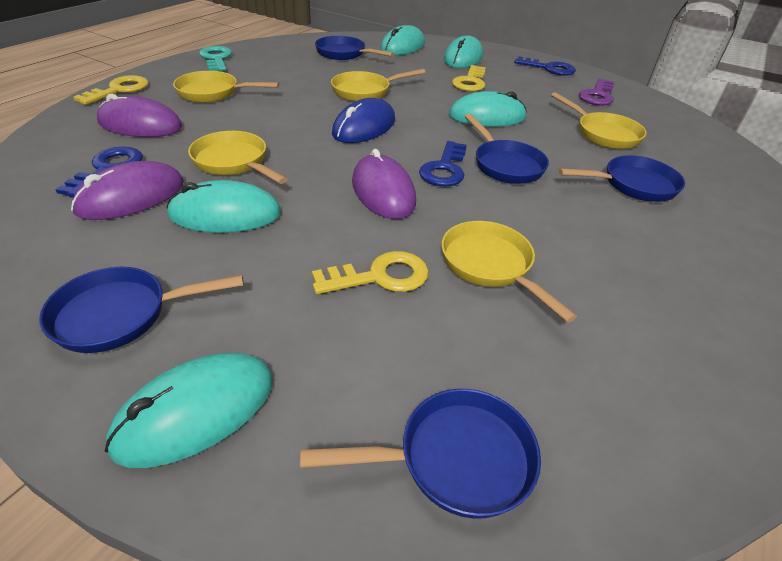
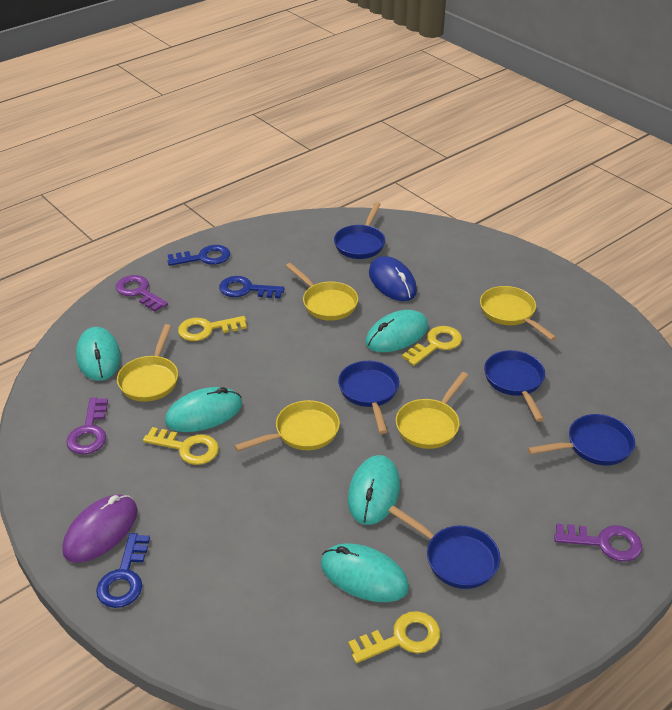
purple key: [579,78,614,105] = 1 -> [66,398,108,455] [116,275,168,312] [554,524,642,562] = 3
purple mouse: [71,161,184,220] [97,94,182,137] [352,149,416,219] = 3 -> [62,494,138,562] = 1
turquoise key: [199,46,232,71] = 1 -> none = 0
yellow key: [73,75,149,105] [312,251,429,294] [452,65,486,92] = 3 -> [143,427,219,465] [178,316,247,341] [348,611,440,663] [402,326,462,366] = 4

